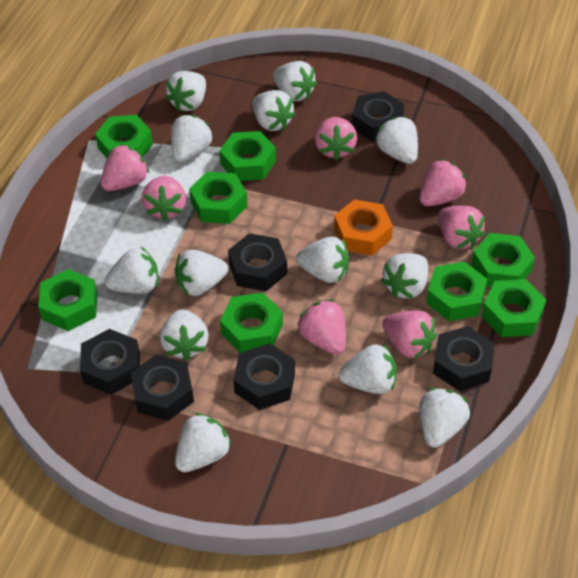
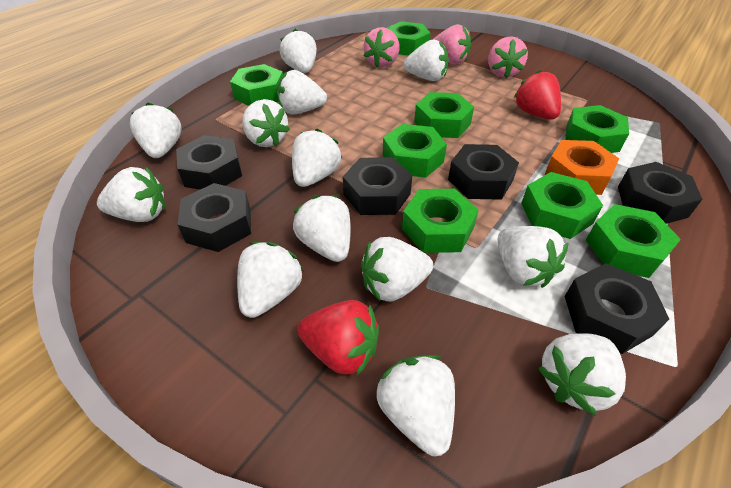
pink strawberry: [101,144,149,191] [142,176,186,221] [297,299,346,355] [315,117,357,160] [382,310,437,359] [419,159,467,206] [438,206,486,249] = 7 -> [364,27,399,67] [434,24,471,65] [488,36,528,78] = 3
red strawberry: none = 0 -> [297,300,379,376] [514,70,561,120] = 2

